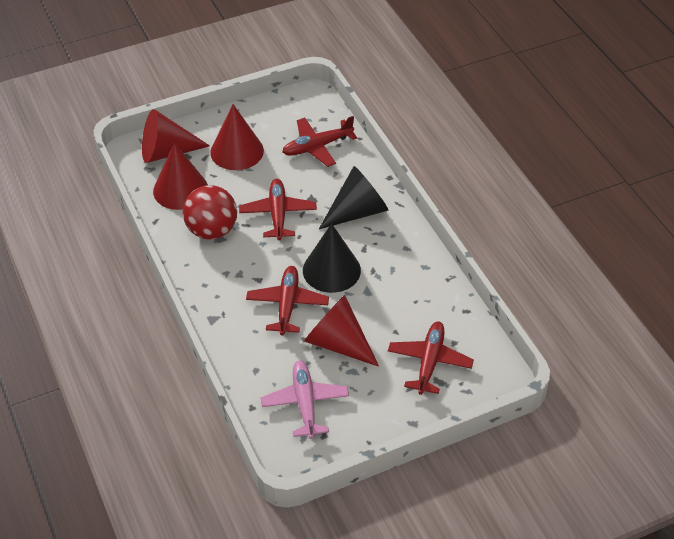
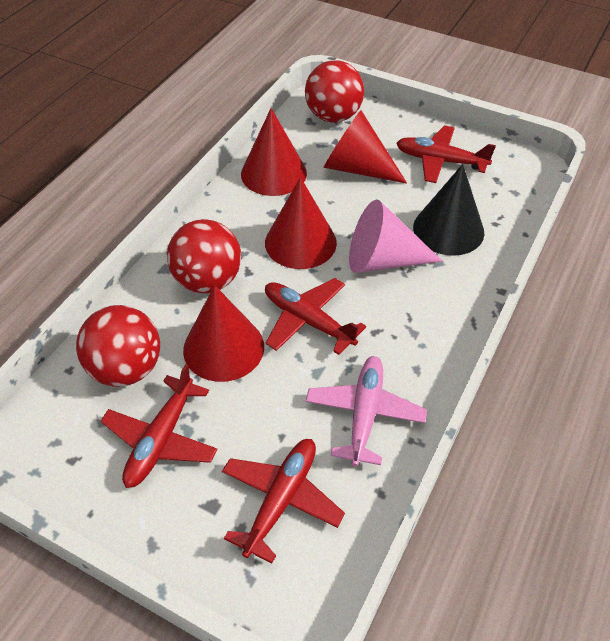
black cone: [303,223,361,293] [319,166,389,229] = 2 -> [413,164,484,256] = 1
pink cone: none = 0 -> [349,199,443,273] = 1
red ball: [183,185,237,240] = 1 -> [76,305,160,387] [167,219,241,293] [305,60,364,123] = 3

